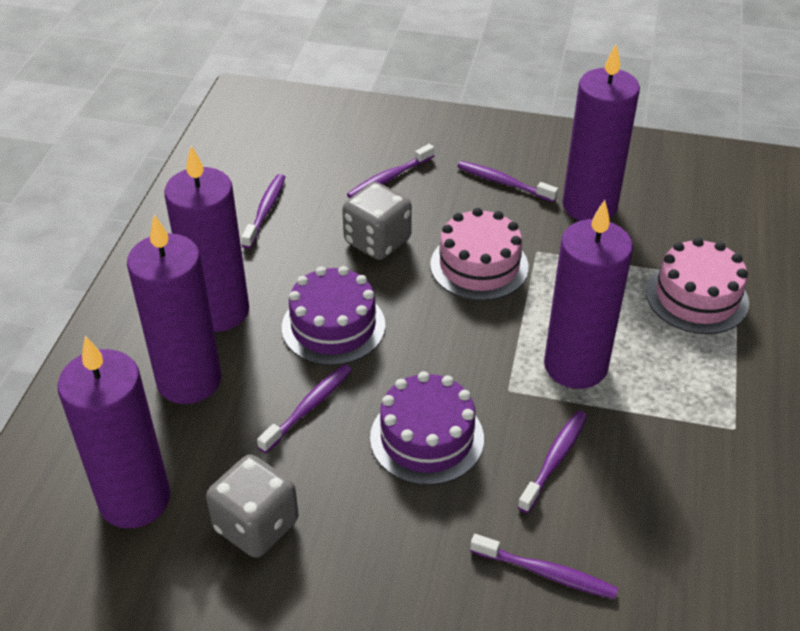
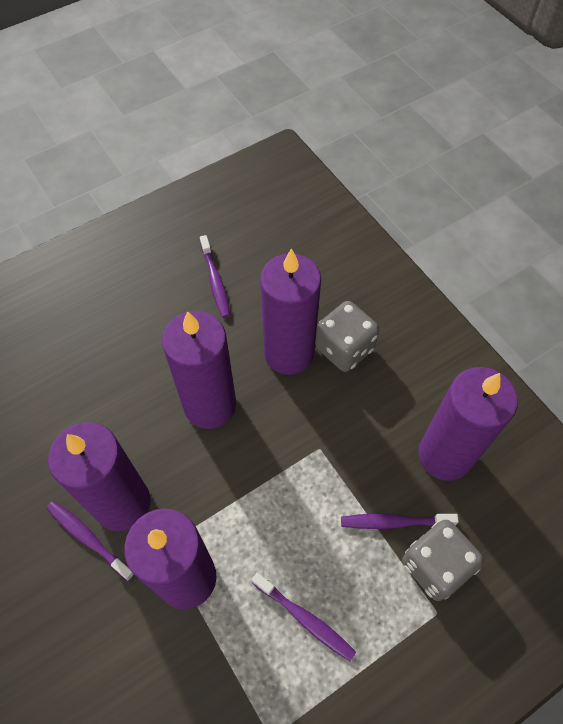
pink cake: [430,208,529,301] [646,237,749,334] = 2 -> none = 0
purple cake: [282,266,385,365] [370,371,484,485] = 2 -> none = 0
purple toothbrush: [241,174,285,249] [257,364,352,453] [347,144,434,198] [457,161,558,202] [470,534,618,599] [518,411,587,513] = 6 -> [46,501,134,581] [200,235,230,318] [252,573,356,661] [341,513,459,529] = 4

